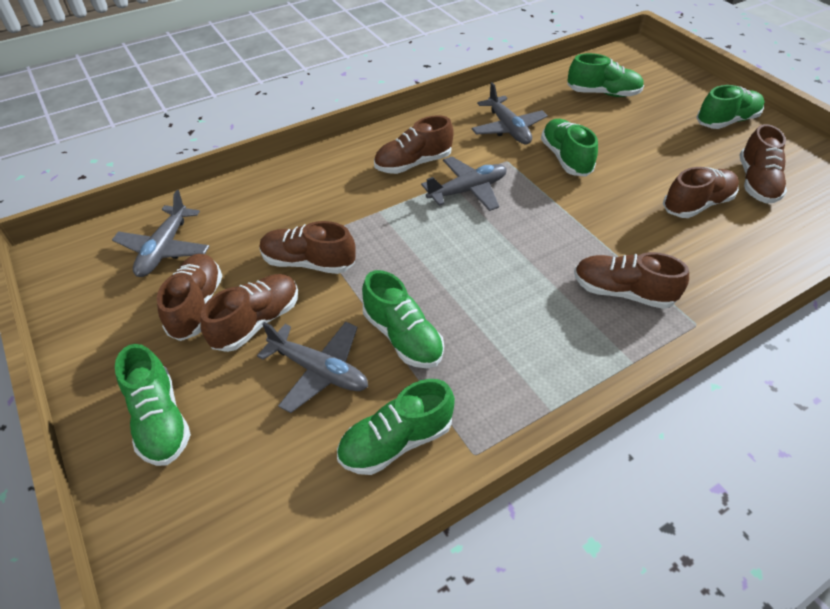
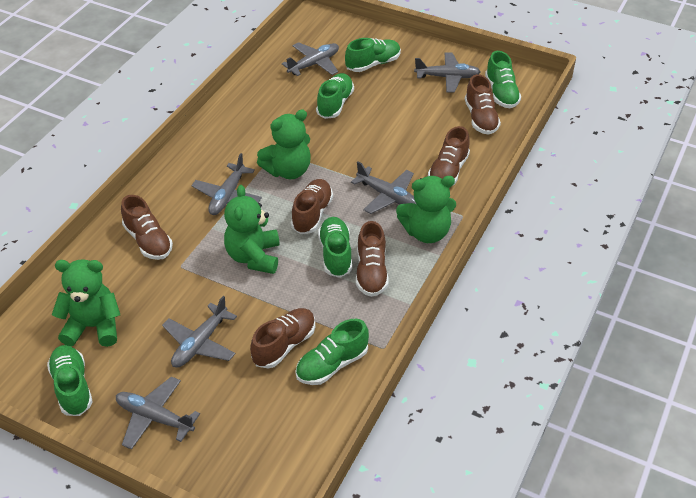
brown shoe: [157,254,222,341] [200,274,298,352] [259,221,356,274] [374,115,454,174] [574,252,689,309] [663,167,739,218] [739,124,787,204] = 7 -> [121,195,173,260] [250,308,315,368] [291,179,333,234] [356,221,389,297] [428,126,470,186] [465,74,501,135] = 6
green teddy bear: none = 0 -> [52,259,120,347] [224,185,280,274] [257,109,311,179] [396,176,456,243] = 4
grey plane: [112,190,209,277] [257,322,368,413] [421,157,507,211] [472,83,548,144] = 4 -> [116,376,200,450] [162,296,237,367] [191,153,262,215] [282,42,339,76] [351,161,416,214] [414,52,481,93] = 6

